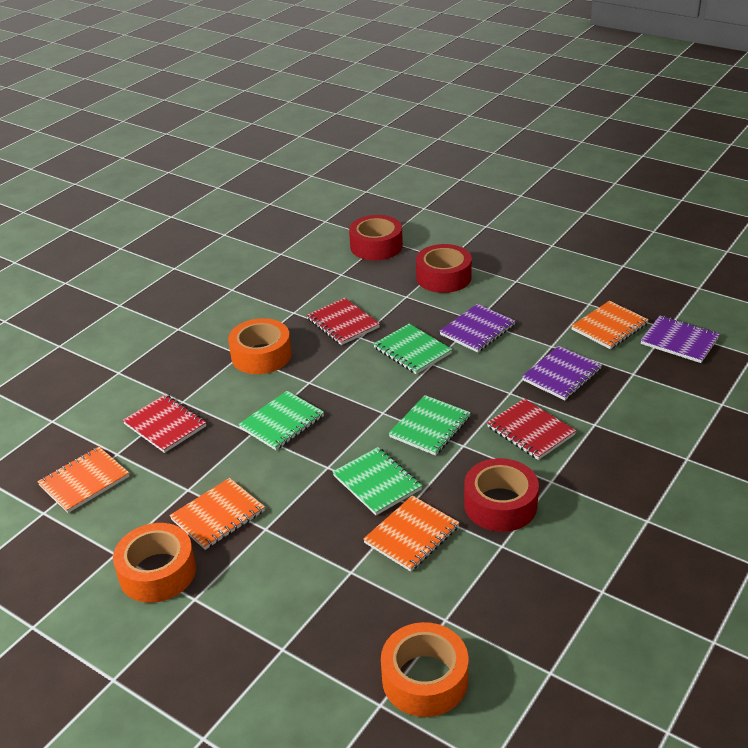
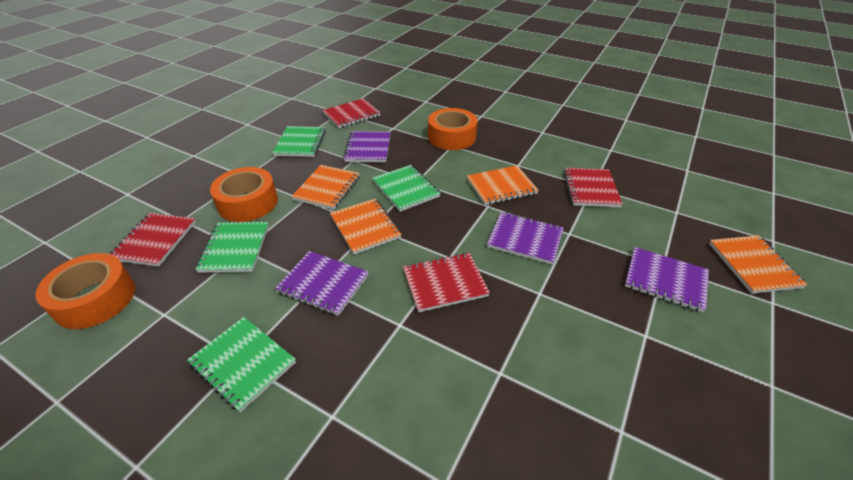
purple notebook: [440,304,515,353] [522,346,602,400] [641,316,720,363] = 3 -> [275,251,369,316] [343,131,391,162] [487,212,564,265] [625,247,709,312] = 4
red notebook: [123,395,207,453] [307,298,380,345] [487,398,576,460] = 3 -> [110,213,196,267] [322,99,380,128] [403,253,490,312] [563,168,623,207] = 4
red tape: [349,215,403,260] [416,244,472,293] [464,458,539,532] = 3 -> none = 0

